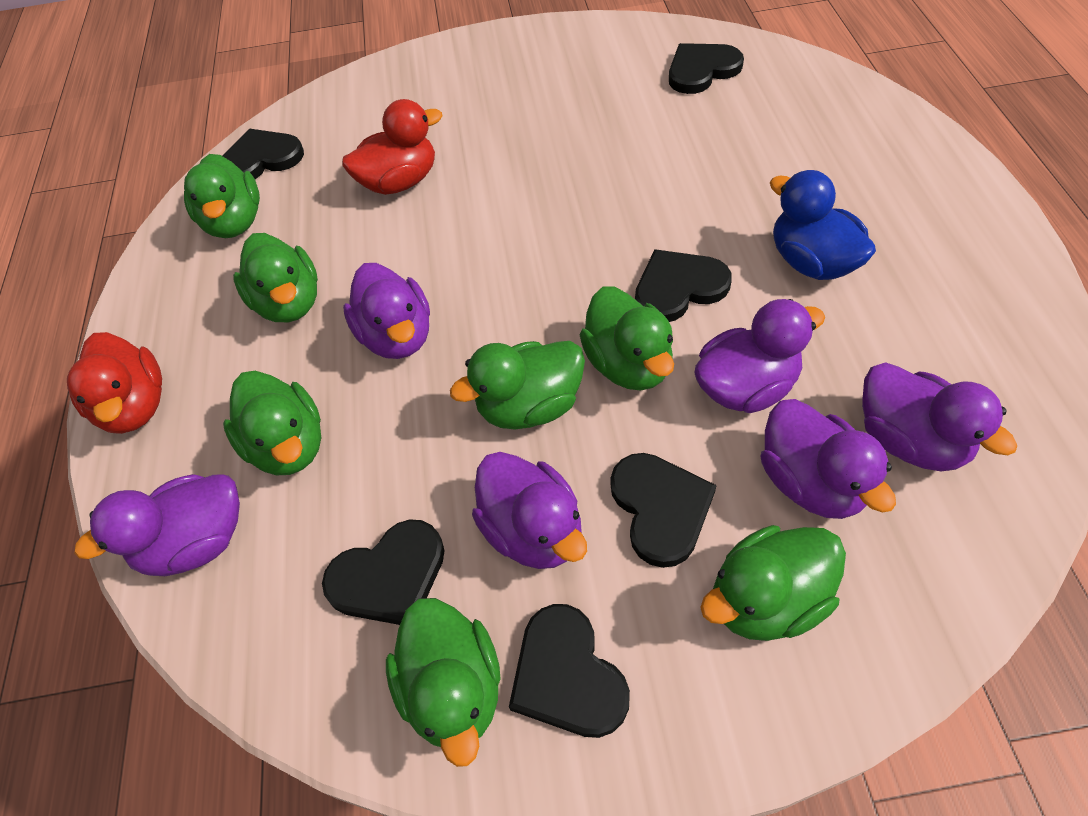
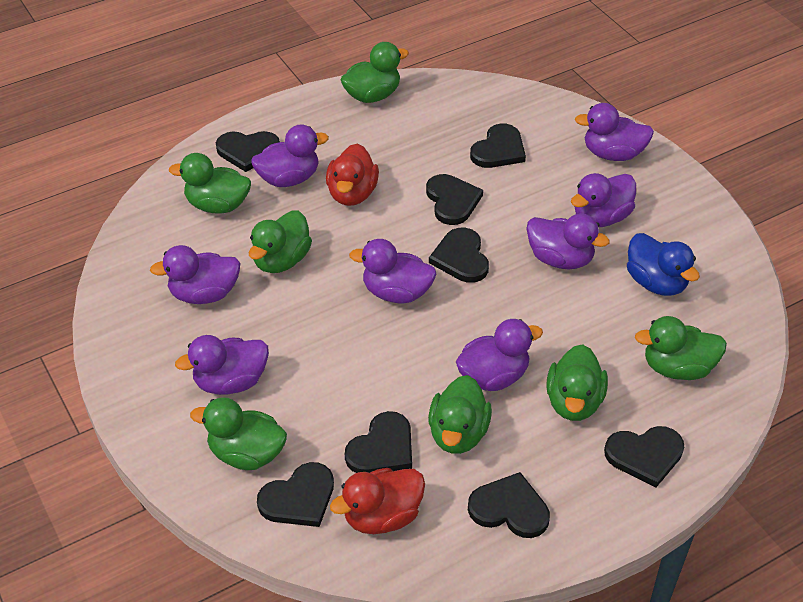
black heart: [223,129,304,179] [322,519,445,625] [509,604,630,738] [610,453,717,568] [635,249,732,322] [669,43,744,94] = 6 -> [216,131,280,172] [257,462,334,527] [345,411,412,473] [426,174,483,225] [429,228,489,283] [468,472,550,538] [470,123,526,168] [604,426,684,487] = 8
purple duck: [74,474,240,576] [343,263,430,359] [472,452,587,569] [694,299,825,413] [760,399,896,519] [862,362,1017,471] = 6 -> [150,245,240,304] [175,335,269,395] [251,124,329,187] [349,239,437,304] [456,319,543,391] [526,214,610,269] [571,173,636,227] [575,103,654,161] = 8

